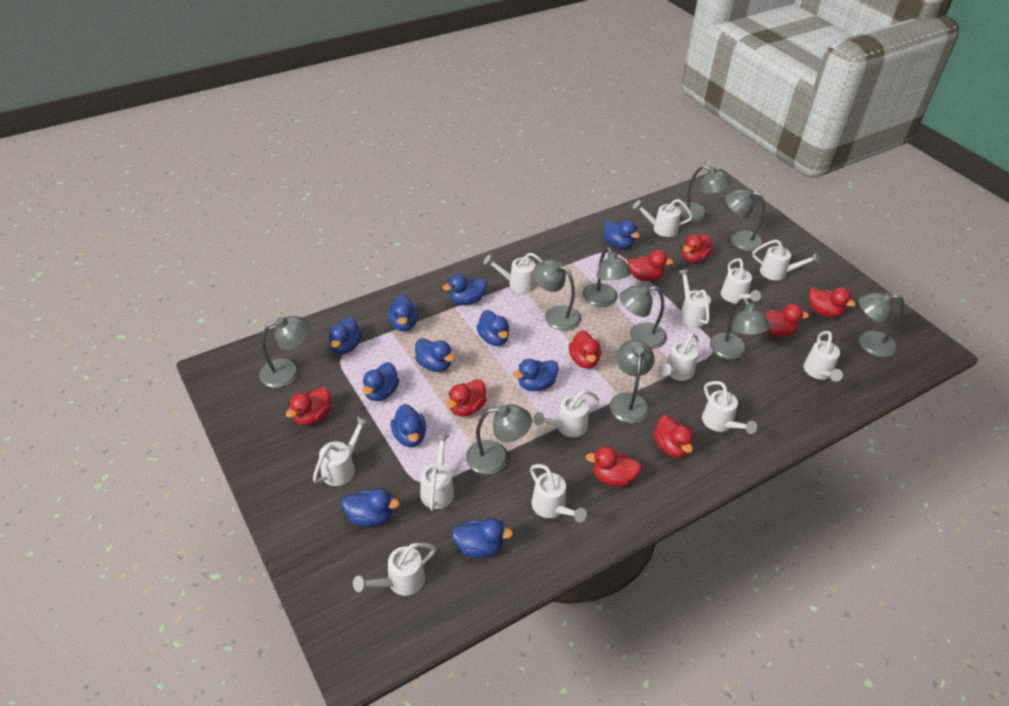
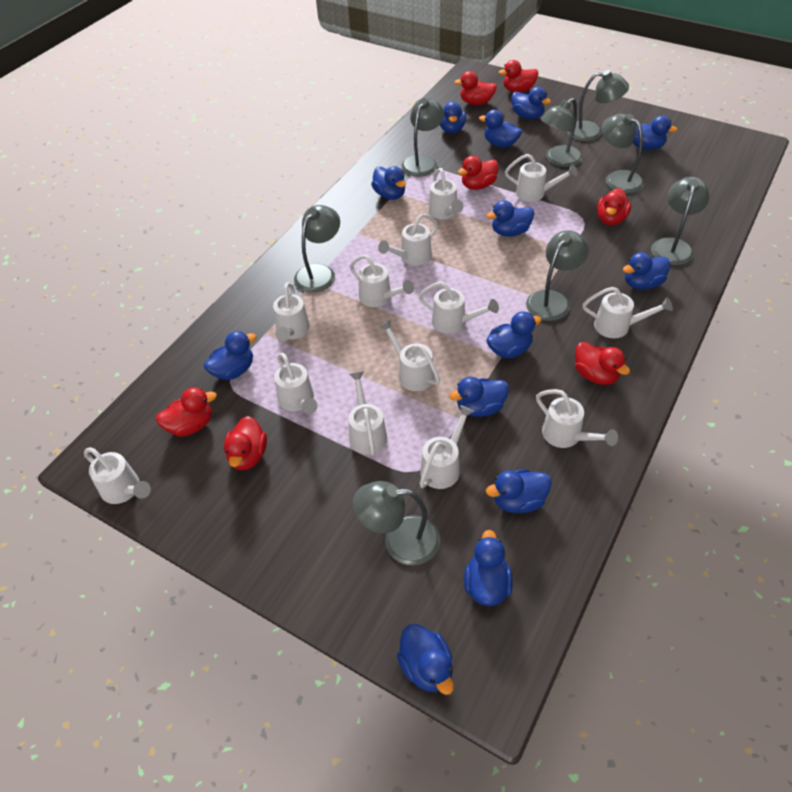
blue duck: [328,317,362,354] [342,488,400,527] [362,362,399,401] [388,295,418,331] [391,404,426,447] [415,338,455,372] [442,274,487,305] [452,518,513,558] [476,310,509,346] [513,359,559,391] [604,220,640,249] = 11 -> [204,331,257,380] [371,166,406,200] [397,624,454,695] [440,101,466,134] [449,377,509,417] [464,530,513,606] [479,109,522,147] [486,200,534,237] [486,312,542,358] [486,469,552,513] [512,87,551,119] [623,252,670,290] [633,115,677,150] = 13
grey lamp: [259,316,311,388] [466,404,532,475] [533,260,581,331] [583,247,631,307] [610,340,654,423] [619,284,667,349] [677,165,731,222] [710,298,770,360] [725,188,765,252] [859,292,904,357] = 10 -> [294,205,340,293] [353,481,440,565] [401,97,444,177] [526,230,589,321] [541,98,582,167] [567,70,629,141] [601,114,644,194] [651,177,709,265] = 8
red duck: [286,387,331,426] [446,379,487,416] [569,330,601,369] [586,446,642,487] [627,250,673,281] [653,415,693,458] [682,234,713,263] [764,304,809,337] [809,287,856,318] = 9 -> [156,387,217,437] [224,416,267,471] [454,71,497,105] [458,156,499,190] [499,60,538,93] [575,342,630,385] [597,188,631,226] = 7

